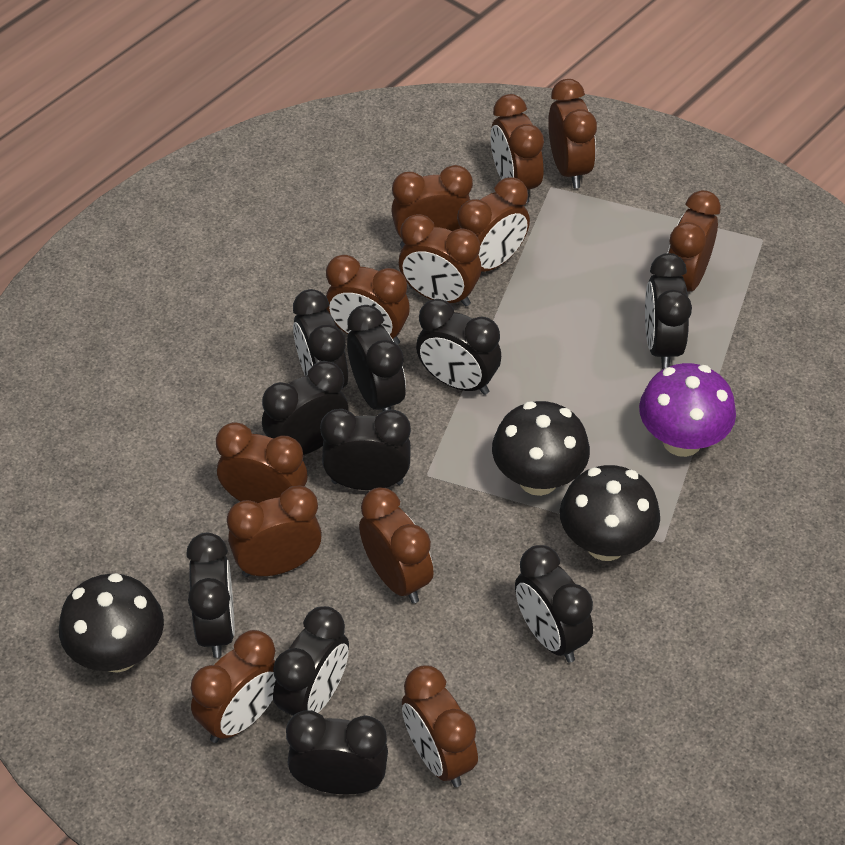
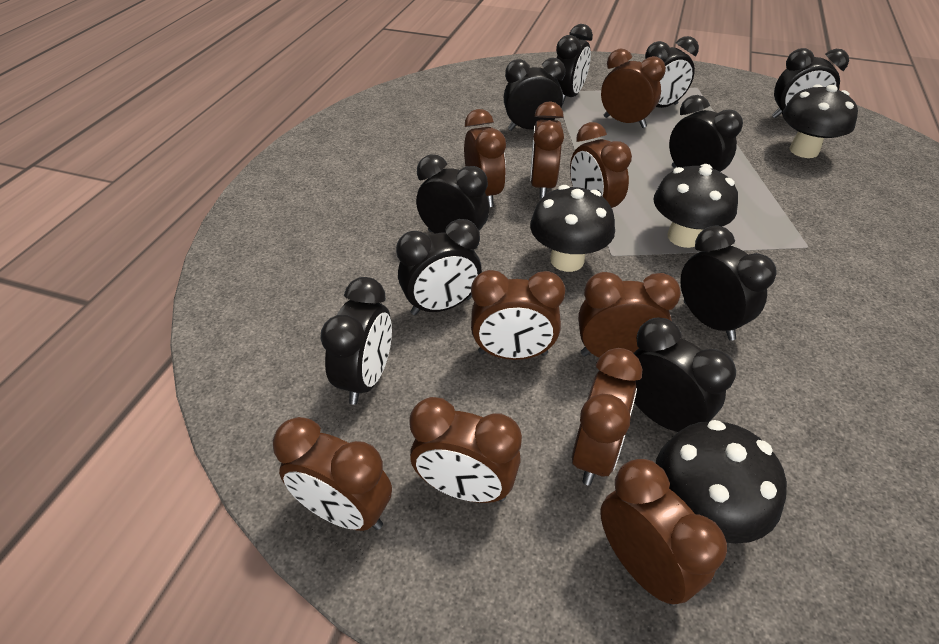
black mushroom: [59,573,164,673] [492,401,590,496] [560,465,660,561] = 3 -> [530,185,615,272] [653,164,738,248] [656,420,787,544] [782,84,858,158] = 4
brown clock: [191,630,276,743] [216,422,307,503] [227,485,322,577] [326,255,410,345] [359,488,434,603] [391,165,473,248] [399,214,481,306] [402,665,478,787] [457,177,530,272] [491,94,544,203] [548,79,597,188] [668,190,721,292] = 12 -> [273,417,392,531] [409,397,522,503] [464,109,506,207] [471,270,565,360] [530,101,564,199] [570,122,632,208] [572,348,642,486] [578,272,681,357] [600,459,727,606] [601,48,666,128] = 10
purple mushroom: [639,363,736,457] = 1 -> none = 0

